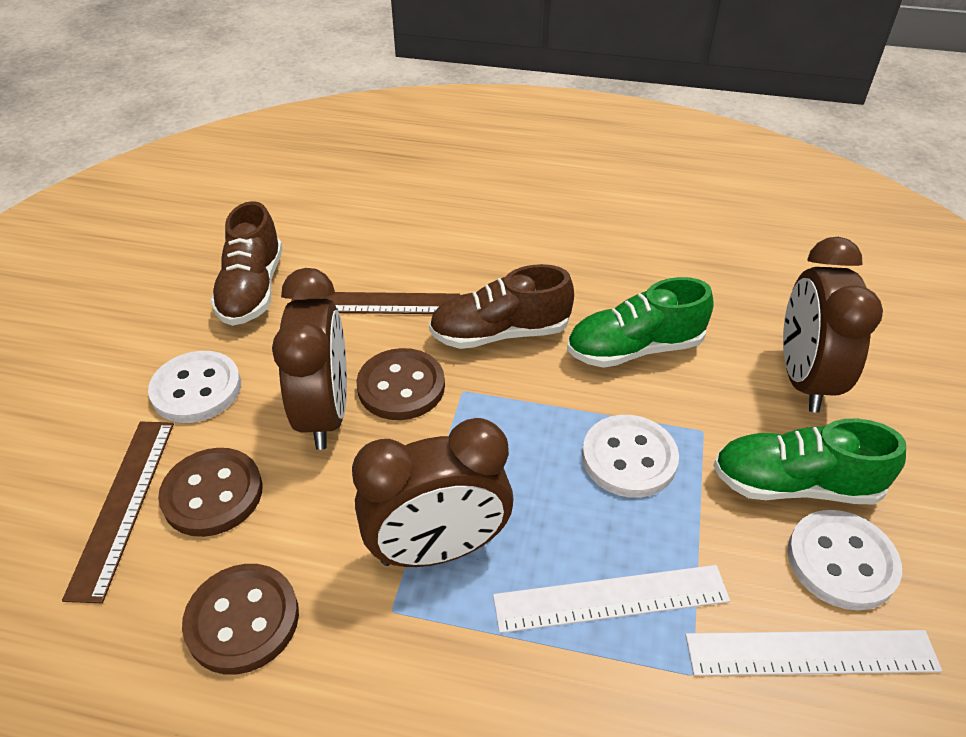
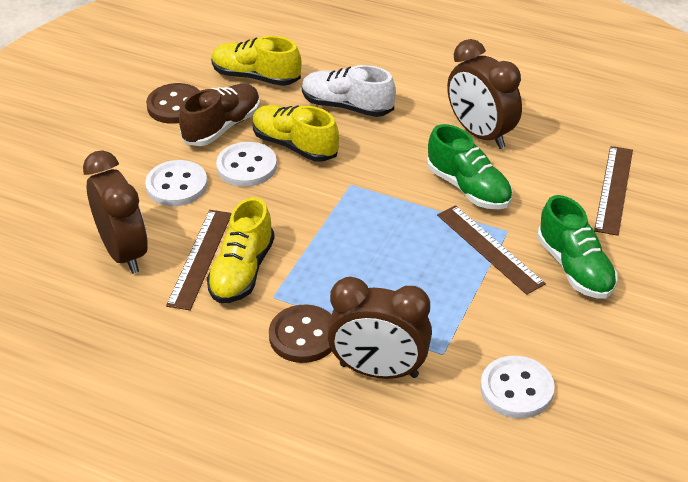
brown button: [158,448,263,537] [182,564,299,675] [356,348,445,420] = 3 -> [146,83,200,124] [269,305,332,363] = 2
brown ruler: [62,422,174,603] [291,292,460,314] = 2 -> [166,210,232,310] [437,205,546,295] [594,146,633,236] = 3
brown shoe: [210,201,283,326] [429,264,574,349] = 2 -> [179,84,260,146] = 1
white ruler: [493,565,730,633] [685,630,942,676] = 2 -> none = 0
white shoe: none = 0 -> [302,65,396,117] = 1
yellow shoe: none = 0 -> [207,197,275,303] [211,36,301,86] [253,105,339,162] = 3

